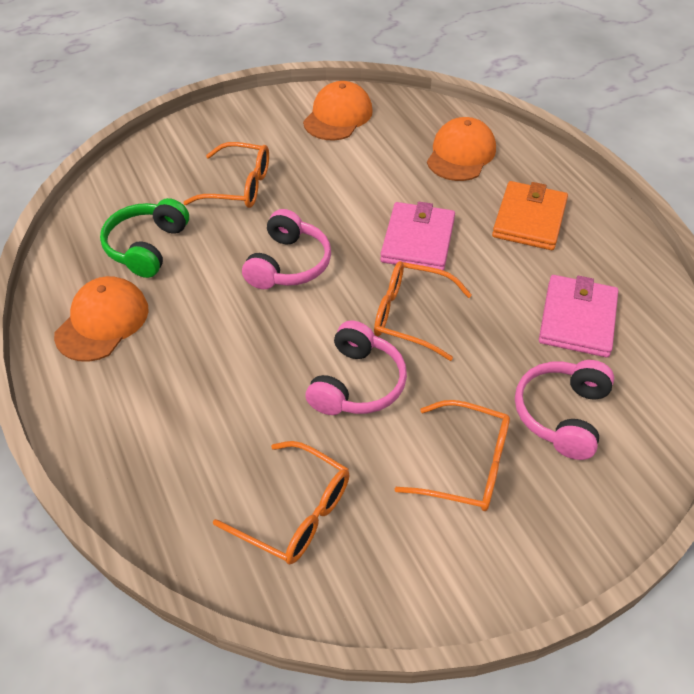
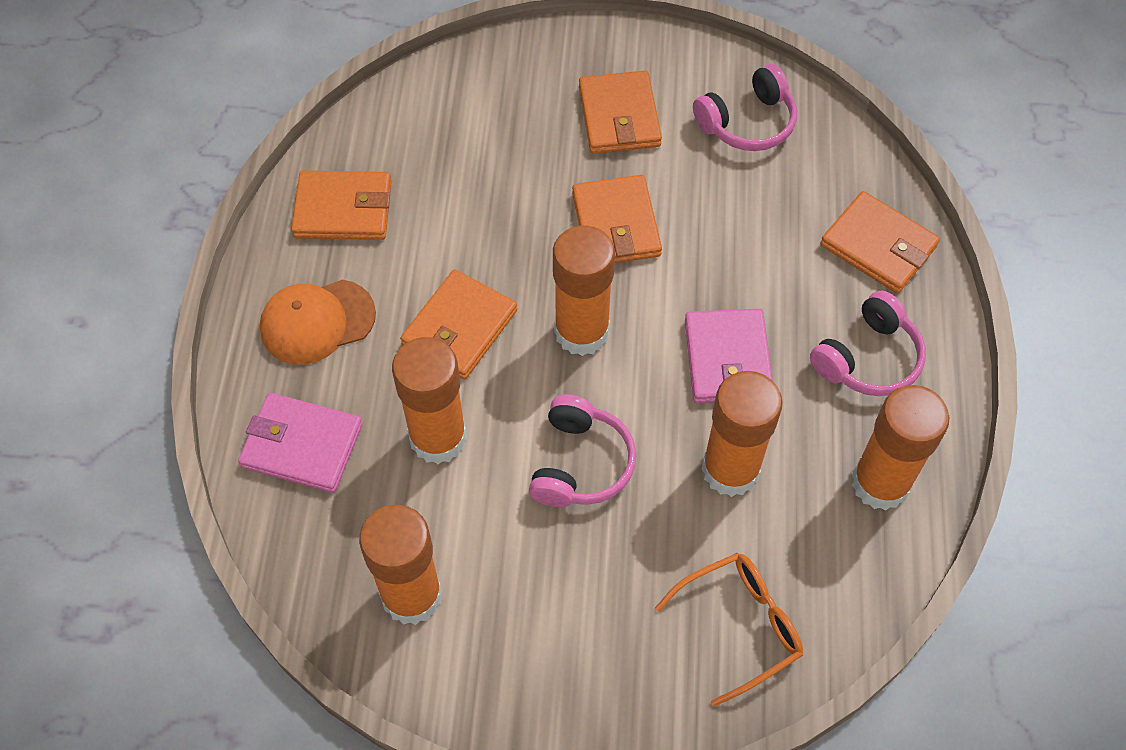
green headphones: [100,198,189,278] = 1 -> none = 0
orange cap: [54,276,149,362] [303,81,373,140] [427,117,496,181] = 3 -> [260,280,376,365] = 1
orange glasses: [183,142,269,208] [213,441,350,564] [374,261,472,361] [395,400,510,511] = 4 -> [655,553,803,707] = 1
orange glue stick: none = 0 -> [359,505,442,625] [392,337,467,464] [553,225,615,356] [702,371,783,497] [852,385,949,511] = 5
orange wallet: [492,181,568,250] = 1 -> [291,171,391,240] [400,269,517,380] [572,175,662,263] [579,71,662,154] [820,191,940,293] = 5

